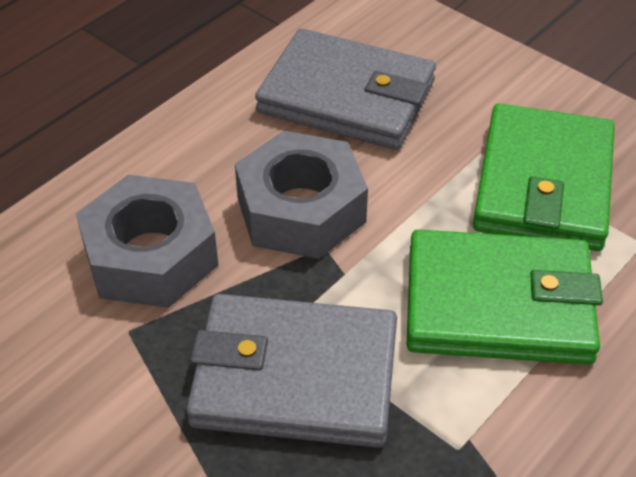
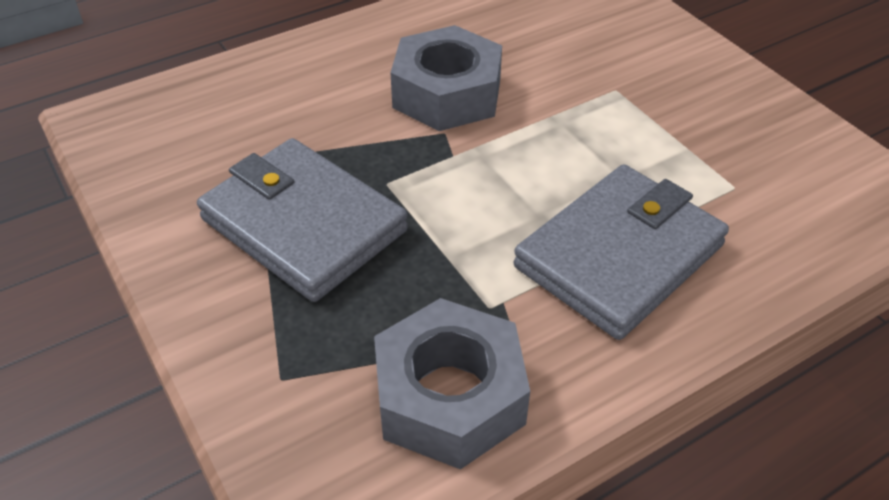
green wallet: [407,229,603,365] [473,103,615,251] = 2 -> none = 0

